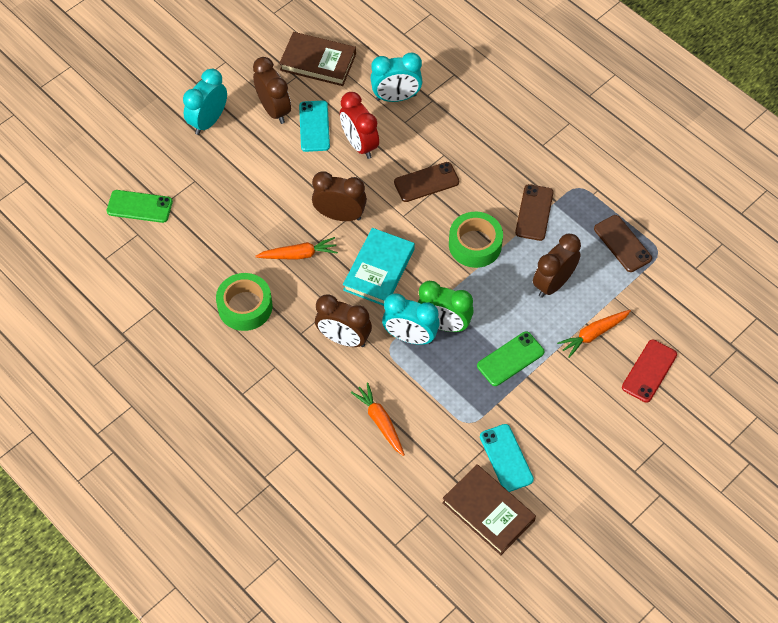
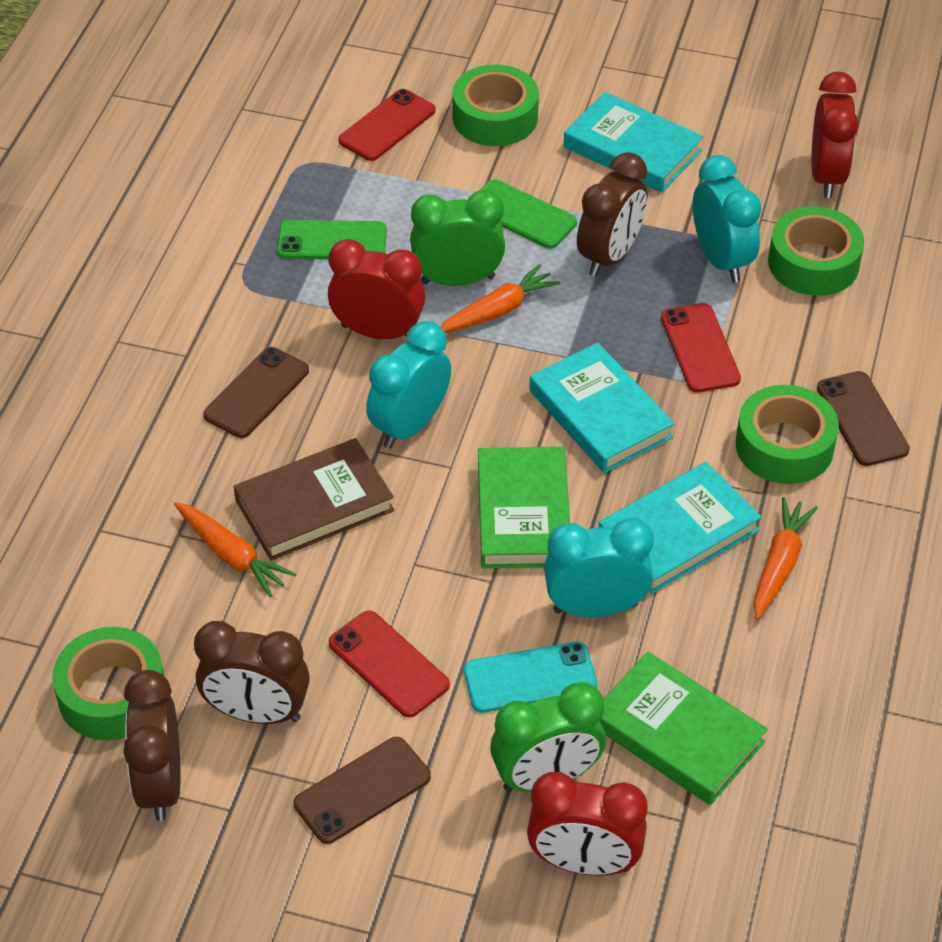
brown book: [279,32,356,86] [442,464,536,555] = 2 -> [234,438,394,561] = 1
brown clock: [253,57,291,124] [312,171,367,221] [315,294,372,347] [533,233,581,298] = 4 -> [123,670,180,821] [194,621,310,724] [577,152,648,277] = 3
green book: none = 0 -> [478,447,570,568] [600,652,768,805] = 2
green clock: [418,281,474,332] = 1 -> [410,190,505,286] [490,682,606,792] = 2
green tape: [216,273,272,331] [449,212,503,268] = 2 -> [52,627,165,740] [452,64,539,146] [736,385,839,484] [768,206,864,296] = 4
red clock: [340,92,379,159] = 1 -> [328,239,425,339] [527,772,647,876] [811,72,859,198] = 3
red phone: [622,339,677,403] = 1 -> [329,610,450,717] [338,89,435,161] [661,303,741,393] = 3
turquoise book: [343,228,415,306] = 1 -> [529,343,675,473] [564,92,703,193] [599,462,762,594] = 3
turquoise phone: [299,100,330,152] [480,424,534,492] = 2 -> [464,641,597,713] = 1

